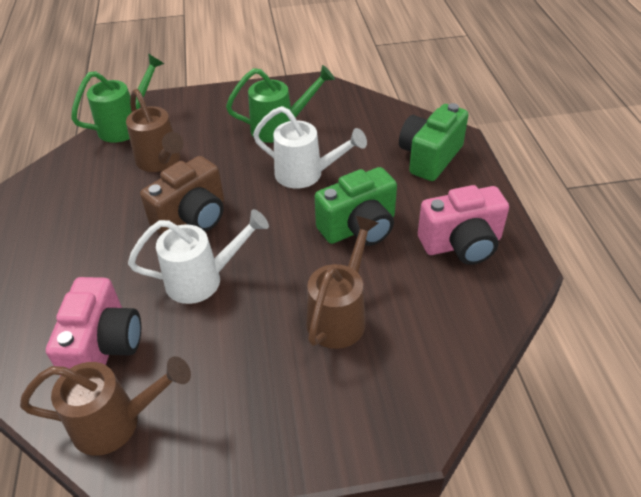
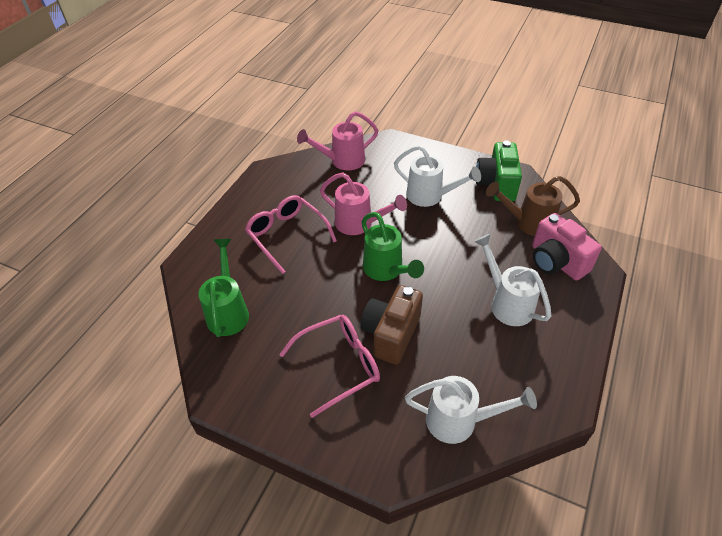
brown watering can: [20,356,191,456] [126,89,184,172] [307,216,379,349] = 3 -> [486,176,580,236] = 1
green camera: [315,167,397,246] [399,103,469,181] = 2 -> [476,140,522,202] = 1
pink camera: [46,277,141,376] [418,185,509,265] = 2 -> [532,213,602,280] = 1
pink glasses: none = 0 -> [245,195,337,274] [279,315,380,418] = 2
pink watering can: none = 0 -> [297,111,379,171] [320,173,407,235] = 2
white watering can: [128,209,269,304] [253,106,367,189] = 2 -> [394,145,481,207] [405,376,537,444] [474,234,552,326] = 3

